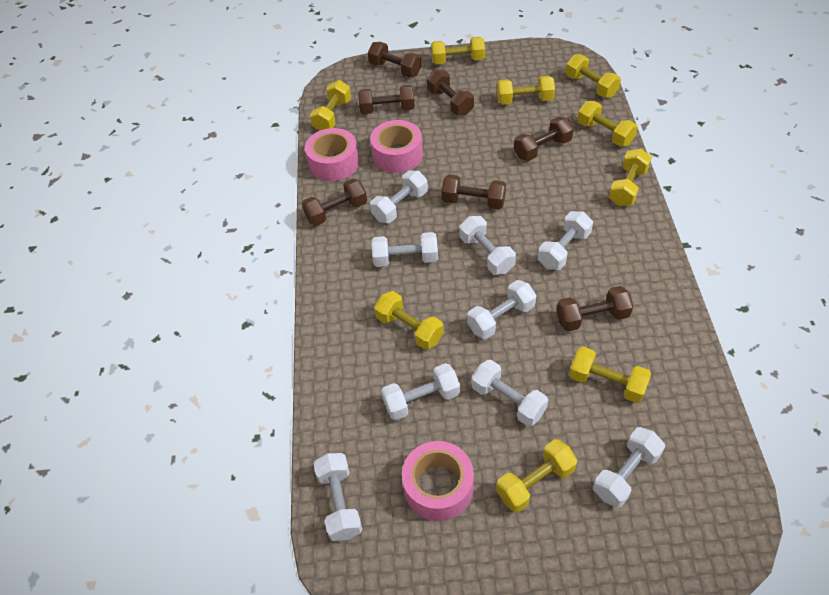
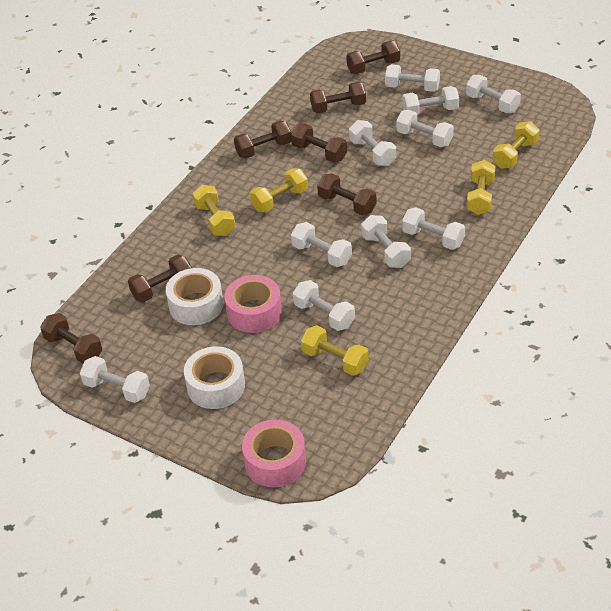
pink tape: [305,128,359,181] [370,120,423,173] [402,441,474,521] = 3 -> [225,275,282,333] [242,420,306,487] = 2
white dumbbell: [314,453,362,541] [370,171,428,223] [371,232,438,267] [381,363,460,420] [459,216,516,275] [467,280,536,339] [471,360,548,426] [538,211,593,270] [593,427,665,508] = 9 -> [80,356,150,403] [291,222,352,267] [293,280,355,331] [349,120,396,166] [361,215,411,268] [385,64,440,92] [396,110,454,147] [402,86,459,116] [402,207,465,250] [466,75,521,113] = 10
white tape: none = 0 -> [166,268,224,325] [184,346,245,409] = 2
yellow dumbbell: [310,80,351,131] [374,291,444,350] [431,37,485,65] [496,439,577,513] [497,76,555,105] [566,54,621,98] [569,347,651,403] [577,101,638,147] [609,149,652,206] = 9 -> [192,185,236,236] [250,168,308,213] [301,325,369,376] [467,160,496,215] [493,121,540,169] = 5

